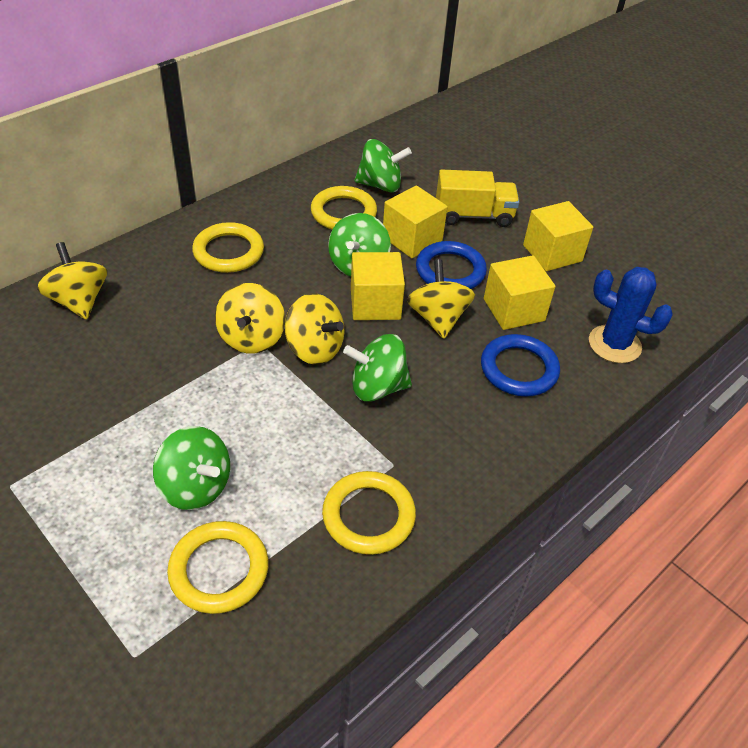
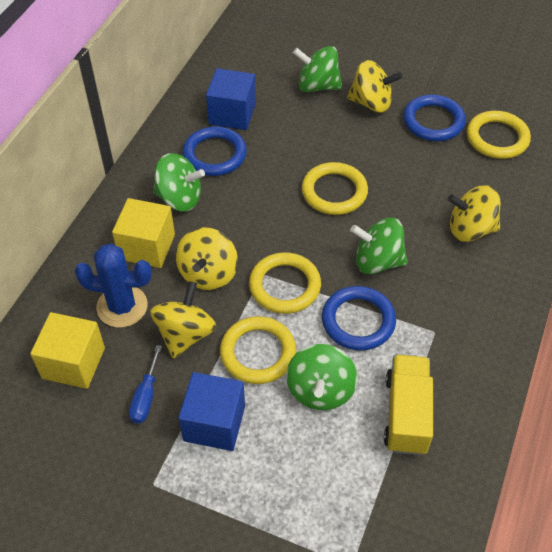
blue cube: none = 0 -> [178,372,245,451] [206,68,256,130] = 2
blue ring: [416,241,487,289] [481,334,560,397] = 2 -> [182,126,247,176] [322,286,396,351] [403,94,466,141] = 3
blue screwdriver: none = 0 -> [129,345,162,424] = 1
yellow cube: [351,252,405,320] [383,185,448,258] [484,255,556,330] [523,201,593,271] = 4 -> [30,312,105,389] [112,198,175,268] = 2

